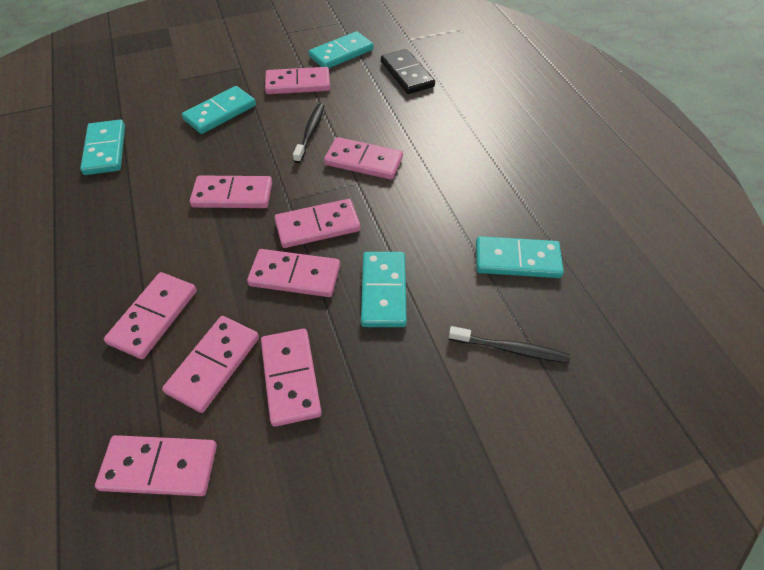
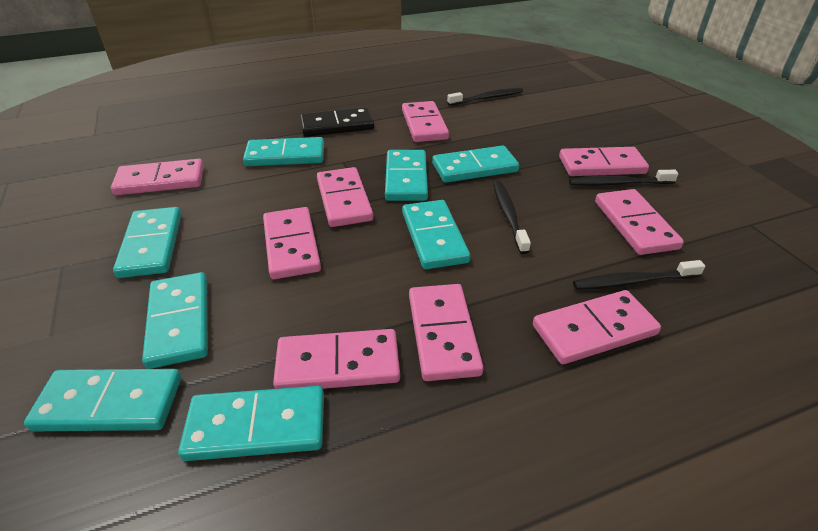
black toothbrush: [293,103,325,163] [449,326,570,363] = 2 -> [447,88,523,106] [493,181,531,254] [569,170,678,186] [573,260,705,290] = 4
turquoise domino: [80,120,125,175] [182,86,256,134] [309,31,374,68] [361,252,407,327] [476,236,564,278] = 5 -> [24,369,181,431] [113,207,181,278] [142,272,208,369] [178,386,324,461] [243,137,324,166] [385,150,428,201] [402,200,470,269] [432,146,519,183] = 8

